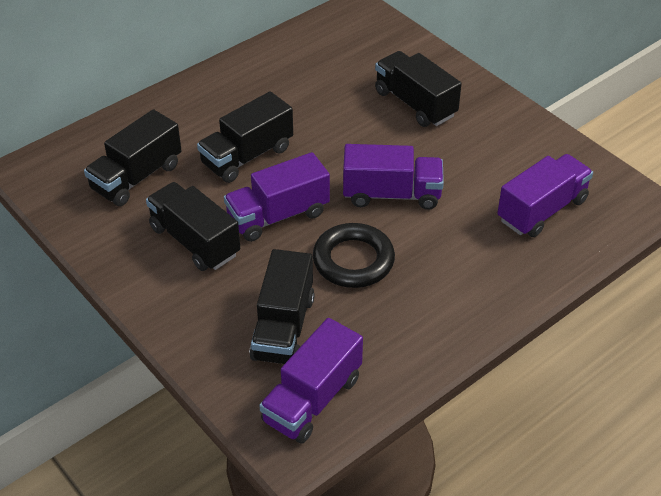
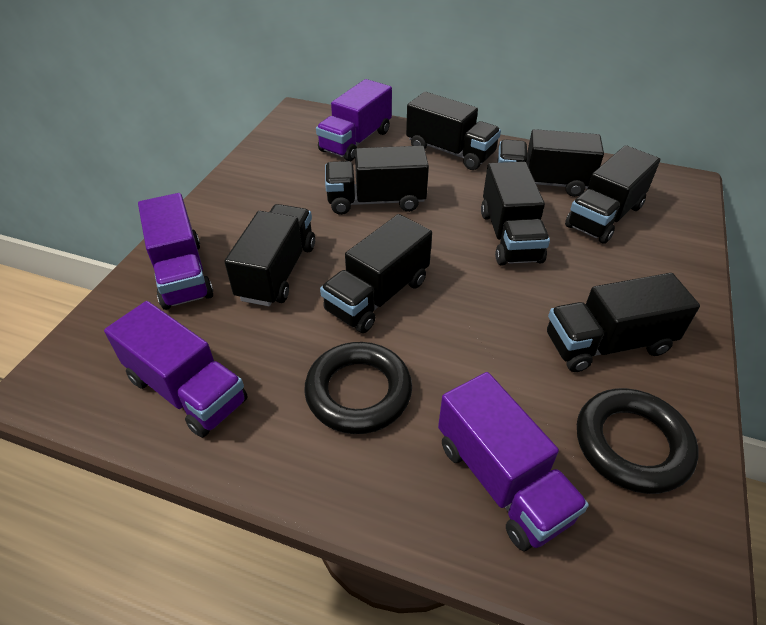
black ring: [313,223,395,288] = 1 -> [304,342,412,434] [577,388,699,494] = 2
black truck: [84,109,182,206] [146,182,240,271] [197,91,293,183] [250,249,315,364] [375,51,461,127] = 5 -> [224,204,315,306] [320,214,432,333] [325,146,429,215] [406,92,501,170] [481,162,550,266] [497,129,604,197] [547,273,700,372] [565,145,660,244] = 8

